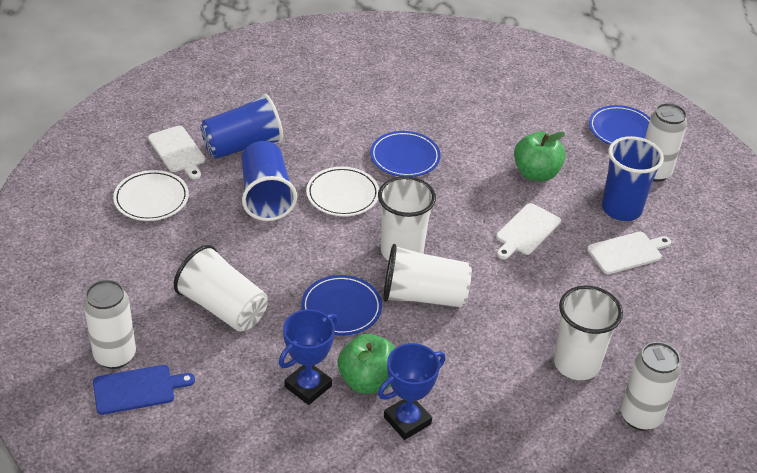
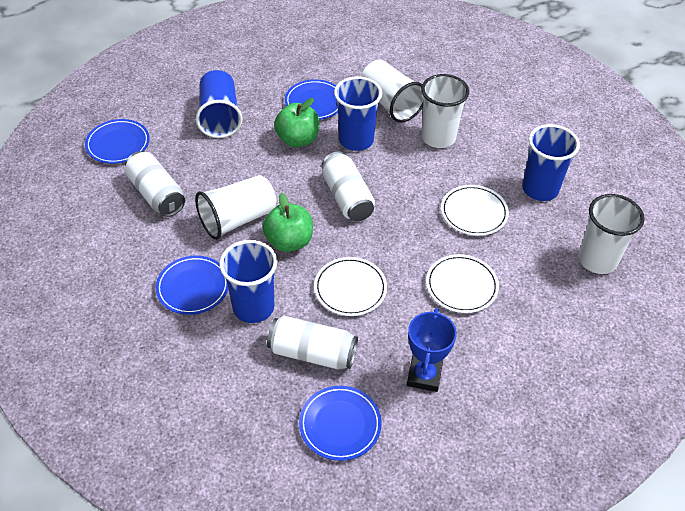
blue cup: [201,94,283,159] [241,141,297,221] [602,136,664,221] = 3 -> [196,70,243,138] [219,240,277,323] [334,76,382,151] [522,124,580,201] = 4
blue cutting board: [93,365,195,415] = 1 -> none = 0
blue plate: [301,275,382,335] [370,131,441,177] [589,105,650,145] = 3 -> [85,119,150,164] [156,256,228,315] [285,79,338,120] [299,386,381,461] = 4
blue trophy: [279,309,338,405] [378,343,446,440] = 2 -> [407,308,457,392] = 1
white cutting board: [148,126,205,179] [496,203,561,259] [587,232,671,274] = 3 -> none = 0
white plate: [113,170,189,221] [306,167,379,216] = 2 -> [314,257,387,316] [426,254,499,313] [441,185,509,236] = 3

